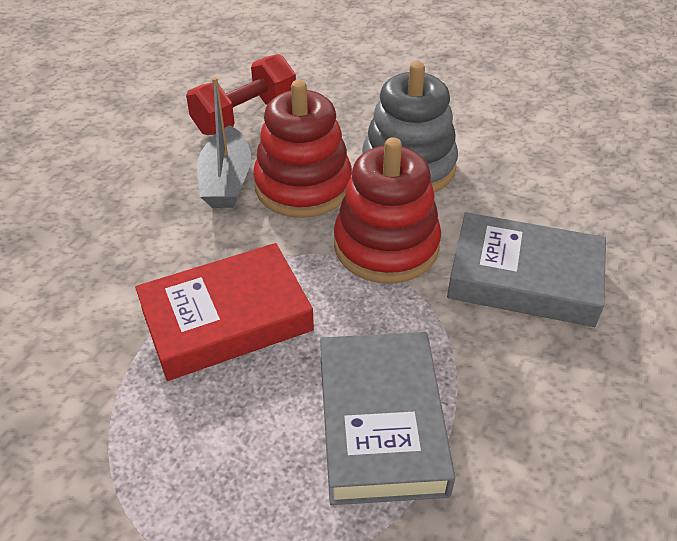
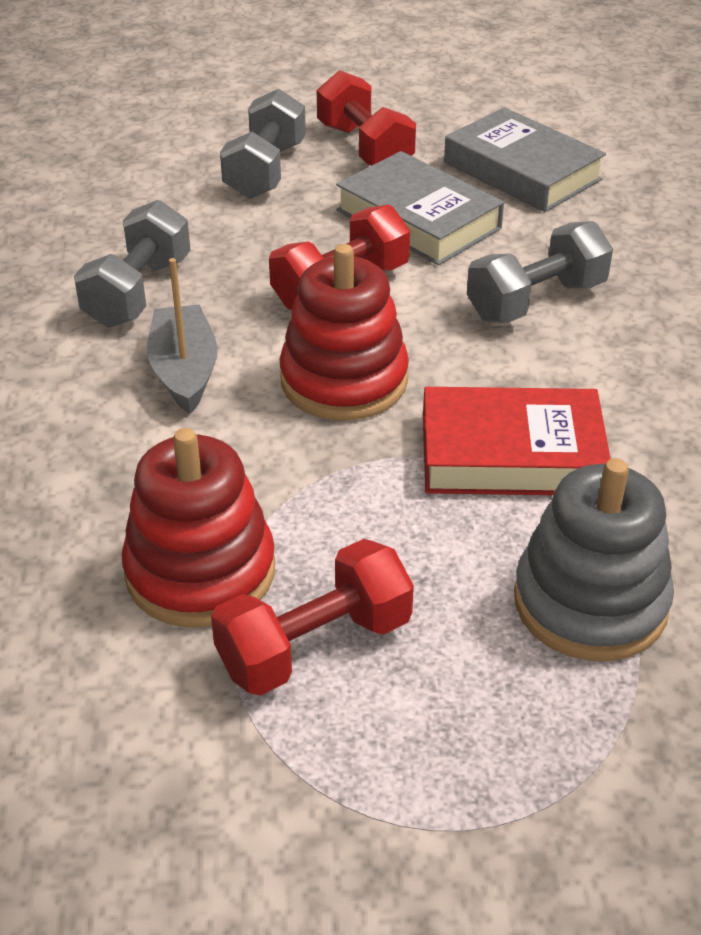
grey dumbbell: none = 0 -> [74,200,191,327] [220,89,306,199] [467,221,613,323] = 3
red dumbbell: [186,54,296,135] = 1 -> [211,539,414,696] [269,204,410,310] [317,70,416,166] = 3

